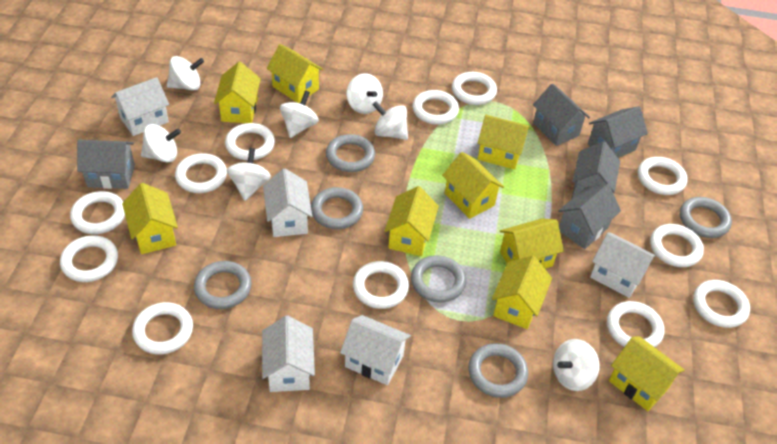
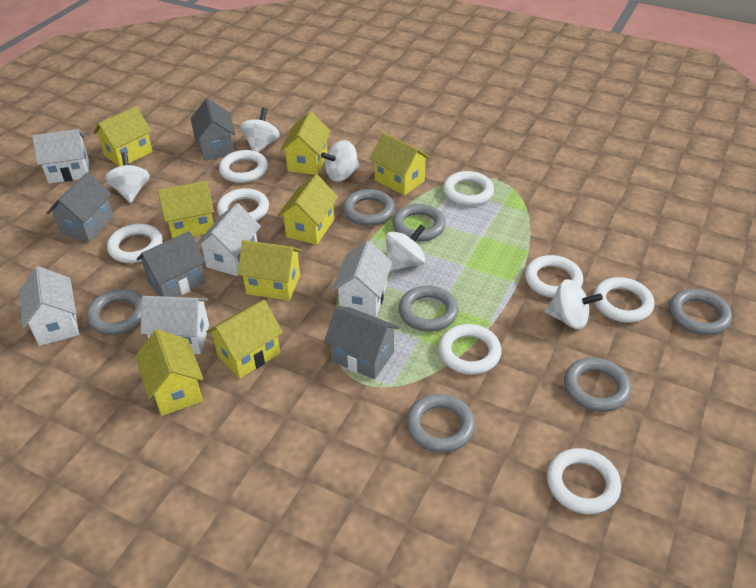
grey house: [77,140,135,189] [533,83,590,146] [558,184,621,249] [571,141,620,199] [588,106,648,158] = 5 -> [47,172,113,242] [137,231,206,297] [190,98,235,161] [324,306,400,379] = 4
grey ring: [194,261,252,309] [311,187,363,229] [326,134,375,172] [411,255,466,303] [468,343,528,398] [680,197,732,238] = 6 -> [86,289,142,335] [343,189,395,226] [392,204,446,242] [399,286,459,332] [406,394,475,453] [564,357,631,412] [669,289,732,335] = 7
white ring: [60,235,118,282] [70,191,125,234] [132,302,193,354] [175,153,227,193] [225,123,275,160] [353,261,409,309] [412,90,459,125] [452,72,497,105] [607,301,664,347] [638,157,688,195] [650,224,704,267] [693,280,750,328] = 12 -> [107,224,163,263] [217,188,269,221] [219,150,268,183] [438,324,502,375] [443,171,494,206] [525,255,583,298] [547,448,621,514] [594,277,654,323] = 8
white spinning top: [141,124,181,163] [167,56,204,91] [227,148,271,201] [280,90,319,138] [347,73,383,114] [373,101,408,140] [553,339,600,391] = 7 -> [105,152,150,203] [240,108,280,153] [321,140,359,182] [386,225,425,272] [545,279,603,329] = 5
yellow house: [122,183,178,254] [214,62,261,123] [267,44,323,103] [385,186,439,256] [442,152,504,219] [478,115,529,169] [492,256,552,329] [500,218,564,269] [609,336,685,411] = 9 -> [93,106,153,166] [135,329,204,416] [158,181,214,239] [206,300,283,378] [237,240,302,301] [278,175,338,245] [280,112,331,175] [370,133,430,196] = 8

